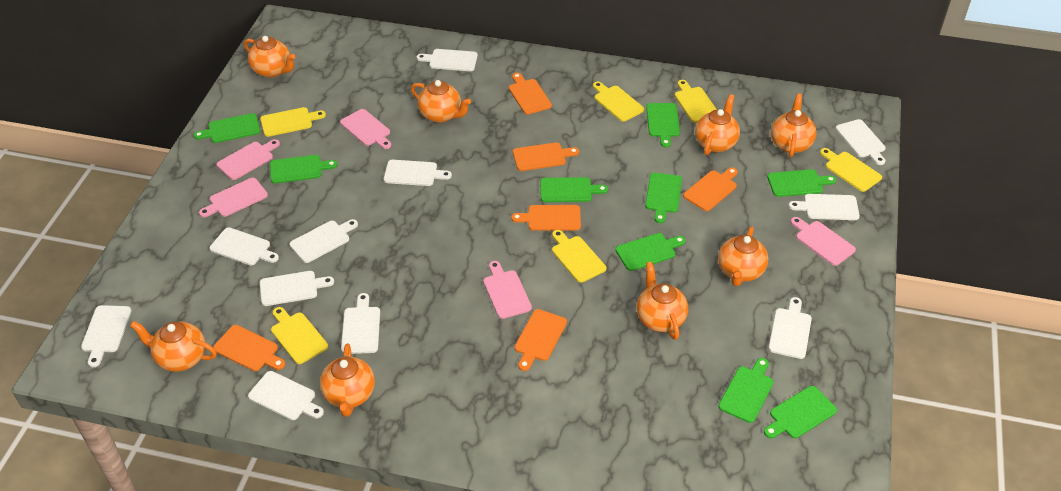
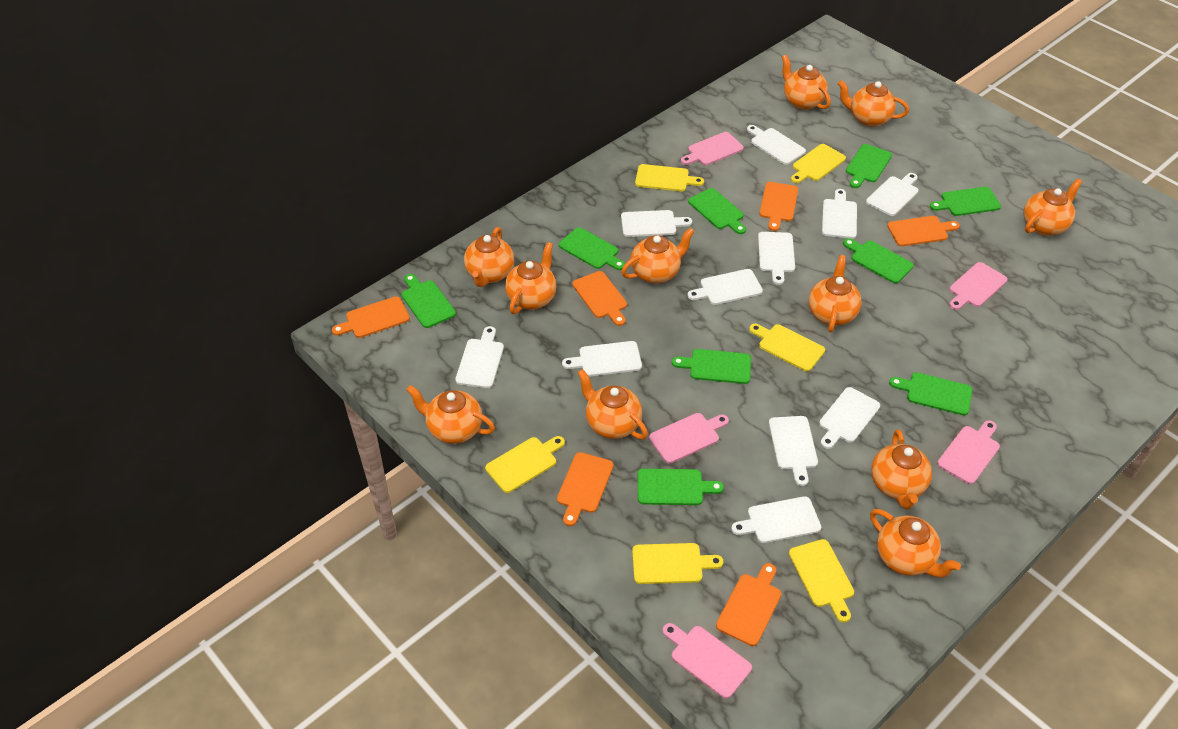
orange teapot: [130,321,217,372] [244,36,295,78] [320,343,375,417] [411,80,471,123] [637,262,688,340] [695,94,740,155] [718,226,768,286] [771,94,816,158] = 8 -> [406,385,495,444] [464,227,514,287] [505,242,556,314] [577,369,648,439] [621,227,695,284] [782,55,831,110] [809,255,861,332] [838,80,909,127] [870,509,961,578] [871,429,932,509] [1024,179,1083,236] = 11

